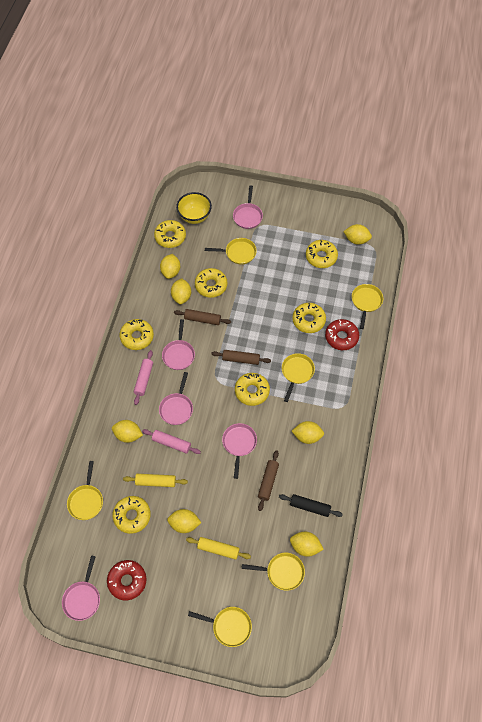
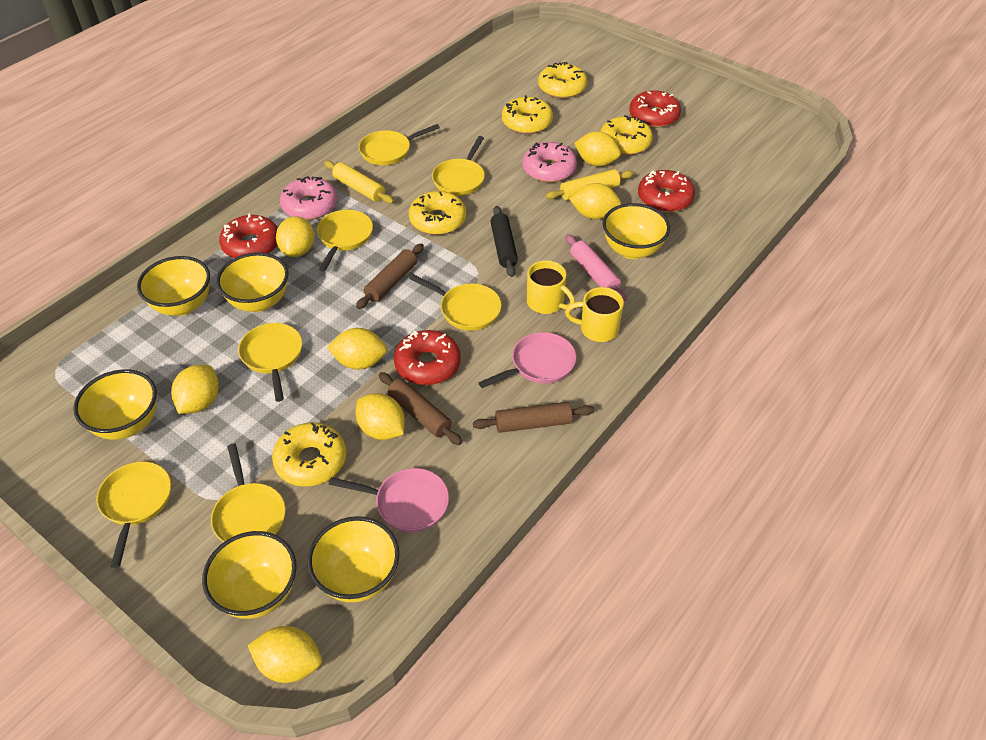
pink donut: none = 0 -> [280,176,337,220] [523,142,577,182] = 2
pink pan: [62,556,100,621] [159,372,193,425] [162,319,195,370] [222,423,257,479] [233,185,263,229] = 5 -> [329,468,449,532] [479,332,576,388] = 2
pink rolling pin: [134,350,153,405] [142,429,201,454] = 2 -> [565,234,627,301] = 1
red donut: [107,560,147,600] [325,319,359,350] = 2 -> [219,214,278,258] [394,330,461,385] [629,90,681,128] [638,170,695,212] = 4
yellow bowl: [176,192,212,224] = 1 -> [73,369,157,440] [137,256,210,316] [202,531,297,619] [216,252,288,312] [307,516,400,602] [603,203,670,259] = 6
yellow donut: [112,496,151,534] [119,319,154,350] [154,220,186,248] [195,268,227,298] [235,373,270,406] [292,303,326,333] [306,240,338,268] = 7 -> [272,422,346,486] [409,191,466,235] [502,95,553,134] [538,62,587,98] [600,115,653,155] = 5
yellow mug: none = 0 -> [527,260,575,314] [565,287,624,342] = 2
yellow pan: [67,461,103,520] [188,607,252,647] [205,238,257,265] [242,553,305,591] [282,353,315,402] [352,284,383,329] = 6 -> [96,462,171,568] [211,443,286,542] [238,323,302,402] [317,210,373,272] [359,124,440,165] [409,274,502,331] [432,136,485,196] = 7

